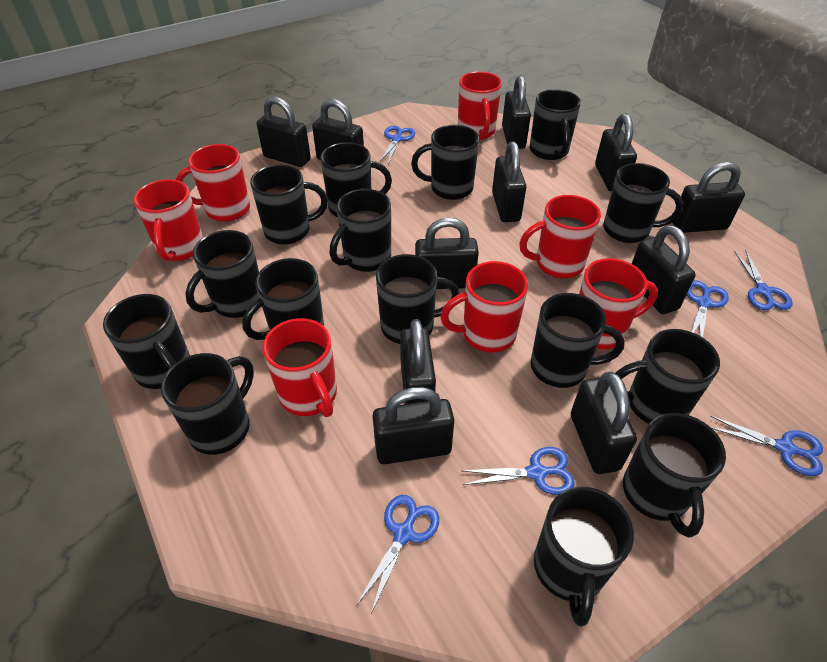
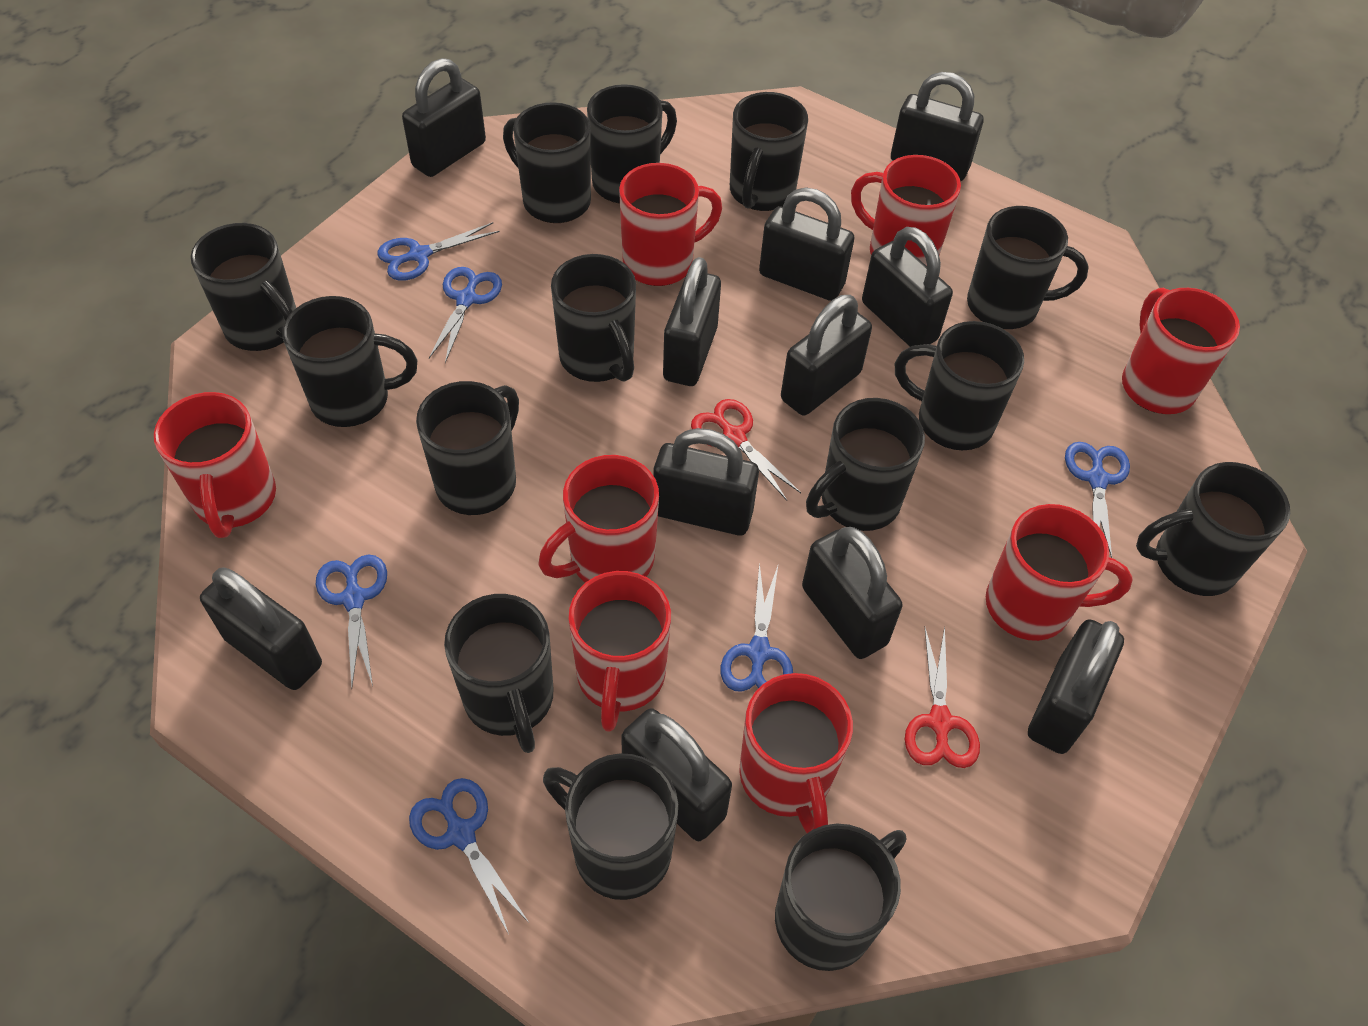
black mug: [103,294,190,389] [161,353,254,455] [185,230,259,318] [242,258,324,340] [250,164,328,245] [320,142,392,217] [329,189,391,272] [376,254,459,344] [411,125,479,200] [530,89,581,160] [531,293,625,388] [534,487,634,627] [603,163,683,243] [615,329,720,424] [623,413,726,538] = 15 -> [191,223,296,351] [282,296,417,427] [416,381,519,515] [444,594,553,753] [503,102,591,223] [543,753,678,900] [551,254,636,382] [587,84,677,203] [730,92,808,211] [775,824,906,971] [806,398,925,531] [895,321,1024,450] [967,206,1089,329] [1136,462,1290,596] = 14
red mug: [134,179,203,261] [175,144,250,222] [263,318,337,417] [440,261,528,353] [458,72,502,140] [519,195,601,278] [579,258,658,349] = 7 -> [154,392,276,538] [538,455,659,583] [568,571,671,732] [619,163,722,286] [739,673,853,833] [851,155,961,266] [986,504,1133,641] [1122,288,1240,414] = 8
red scissors: none = 0 -> [691,399,801,500] [905,627,980,768] = 2

